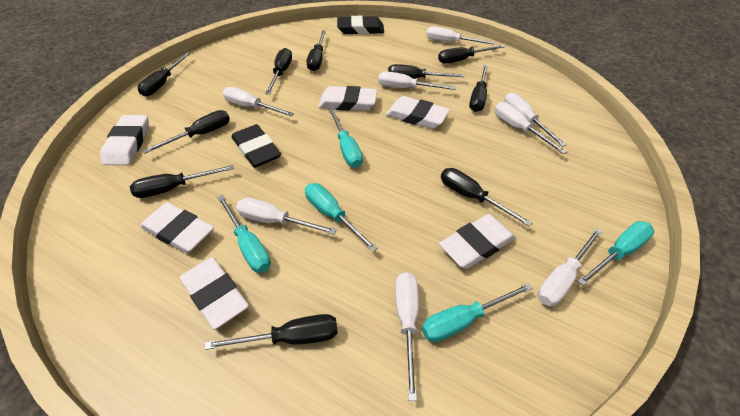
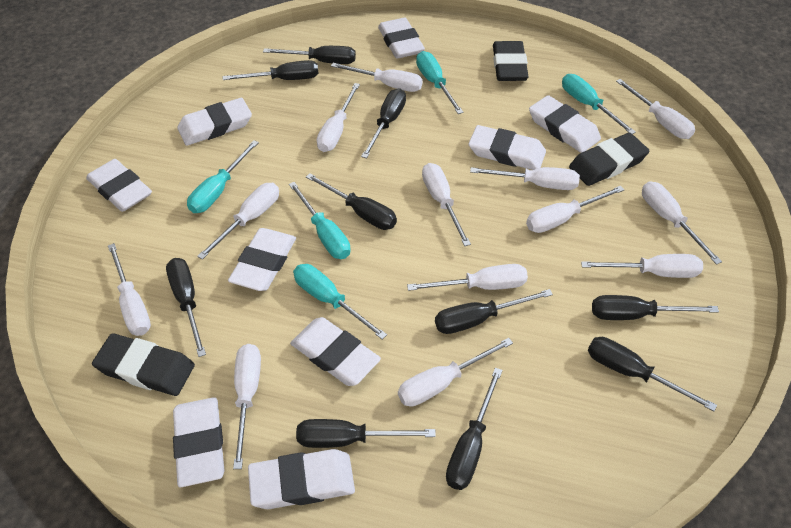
black eraser: [232,124,281,168] [337,16,384,35] = 2 -> [92,333,195,396] [493,41,529,81] [569,133,649,186] = 3
white eraser: [100,115,149,165] [140,202,214,253] [180,257,249,329] [318,86,377,111] [386,96,450,129] [439,214,516,269] = 6 -> [86,159,152,212] [173,397,225,487] [177,98,252,146] [228,228,296,291] [248,449,355,509] [290,317,381,386] [378,18,425,59] [469,125,546,170] [529,95,601,153] = 9
white screwdriver: [223,87,294,117] [236,198,337,235] [378,71,456,90] [395,272,419,401] [426,26,495,45] [495,102,567,154] [504,93,567,147] [538,228,603,306] = 8 -> [108,243,151,336] [197,183,279,260] [233,344,261,469] [317,83,360,152] [331,63,423,92] [398,338,513,407] [407,264,528,291] [422,163,471,246] [470,167,580,190] [526,186,624,233] [581,254,703,278] [616,79,695,139] [642,181,722,265] = 13

